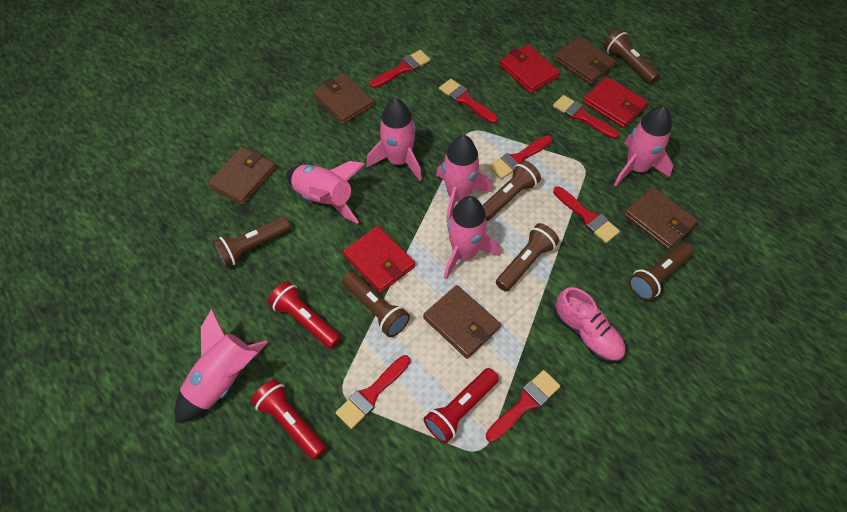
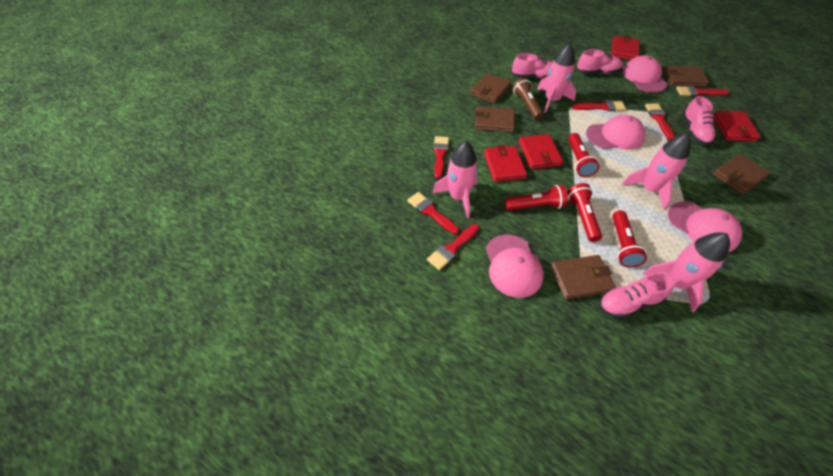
brown flashlight: [213,216,291,268] [342,271,410,337] [482,161,541,221] [496,223,559,292] [604,29,660,84] [629,242,694,301] = 6 -> [512,78,544,120] = 1
pink cap: none = 0 -> [486,235,544,298] [586,115,645,150] [623,55,668,93] [668,201,742,252] = 4
pink rocket: [174,309,268,423] [286,161,364,224] [366,98,422,181] [436,135,492,222] [444,196,501,280] [614,106,673,186] = 6 -> [432,141,478,218] [537,43,576,113] [622,133,691,210] [643,232,730,312] = 4
pink shoe: [554,287,625,363] = 1 -> [511,53,553,79] [576,49,623,74] [599,272,675,319] [682,96,716,145] = 4
red brush: [335,355,411,429] [370,50,431,88] [439,79,498,123] [486,370,560,442] [489,135,552,179] [553,95,619,139] [553,186,620,243] = 7 -> [407,192,459,234] [427,224,479,270] [433,136,449,178] [572,100,626,111] [645,103,675,140] [676,86,730,97] = 6
red flashlight: [251,379,326,460] [268,281,341,349] [423,368,499,443] = 3 -> [505,185,568,210] [567,183,602,242] [568,133,599,177] [613,210,647,268] = 4
red wallet: [343,226,415,293] [499,45,560,93] [583,77,648,128] = 3 -> [484,145,527,182] [519,134,563,169] [611,36,640,60] [713,111,761,141] = 4

